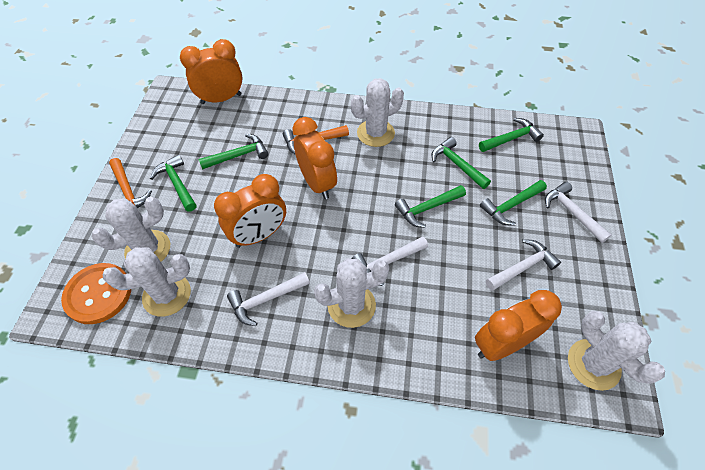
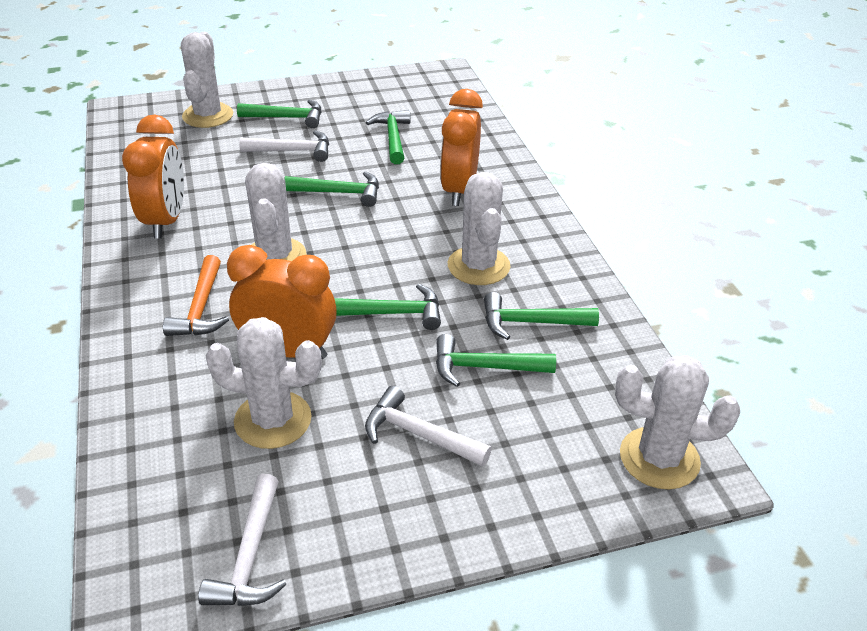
orange button: [61,263,131,324] = 1 -> none = 0
orange clock: [180,39,243,104] [214,174,286,248] [292,117,337,199] [475,290,562,361] = 4 -> [122,114,184,239] [227,245,337,359] [440,89,483,206] = 3
orange hammer: [109,158,152,208] [283,125,349,154] = 2 -> [163,255,229,336] = 1
white hammer: [227,272,310,326] [352,236,428,286] [486,239,561,291] [545,182,612,243] = 4 -> [198,474,287,606] [239,130,329,162] [365,386,492,467] = 3

